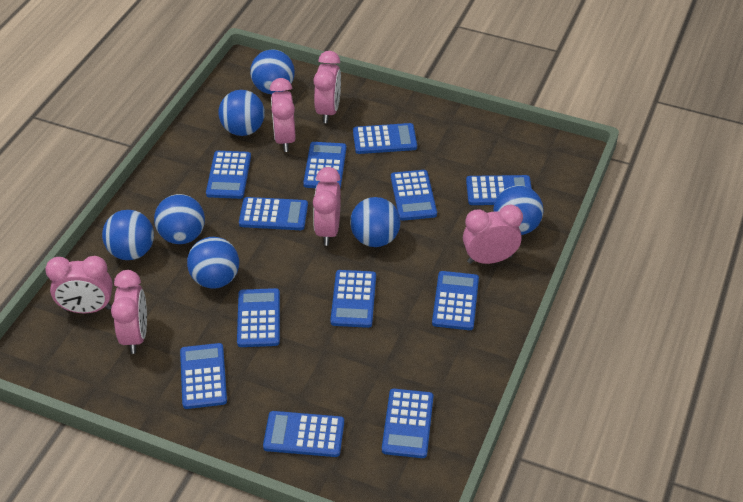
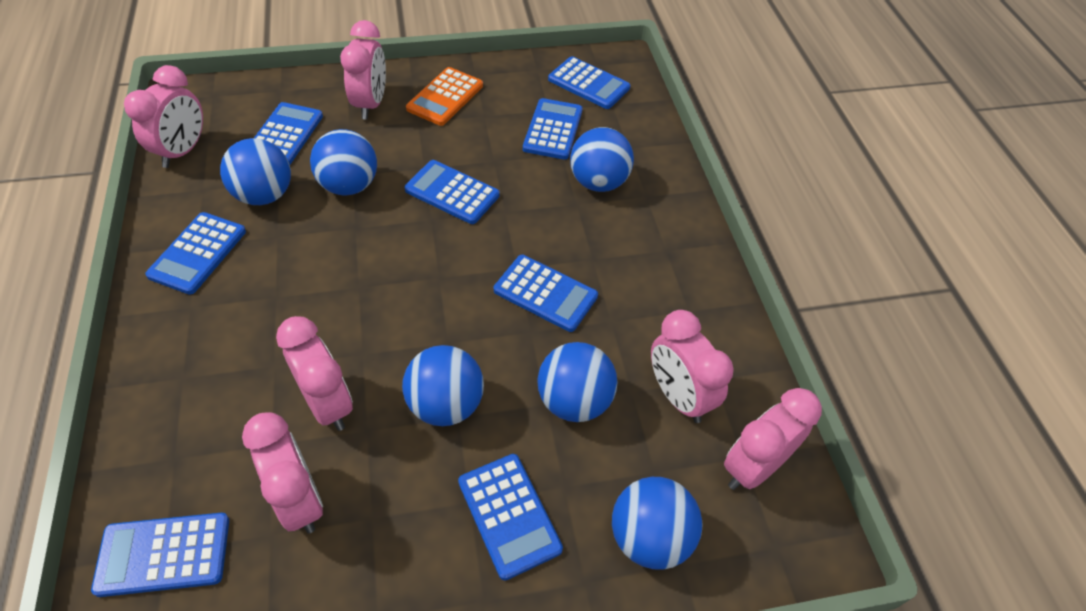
blue ball: [102,210,154,260] [154,194,205,244] [187,237,239,289] [218,90,265,136] [250,50,295,94] [350,197,400,247] [493,185,543,235] = 7 -> [220,138,291,205] [310,129,377,195] [402,345,484,426] [537,342,617,422] [570,127,634,192] [612,477,702,570] = 6
blue calculator: [180,343,227,409] [206,151,251,199] [237,288,280,347] [239,197,308,230] [263,411,344,457] [303,142,347,188] [330,270,376,328] [353,123,417,154] [382,389,433,458] [391,170,437,221] [432,271,479,330] [466,175,532,205] = 12 -> [91,513,229,597] [145,212,246,295] [254,102,323,165] [405,160,500,224] [458,454,563,581] [494,255,598,332] [523,98,583,160] [548,56,631,109] = 8
orange calculator: none = 0 -> [406,67,483,126] = 1

